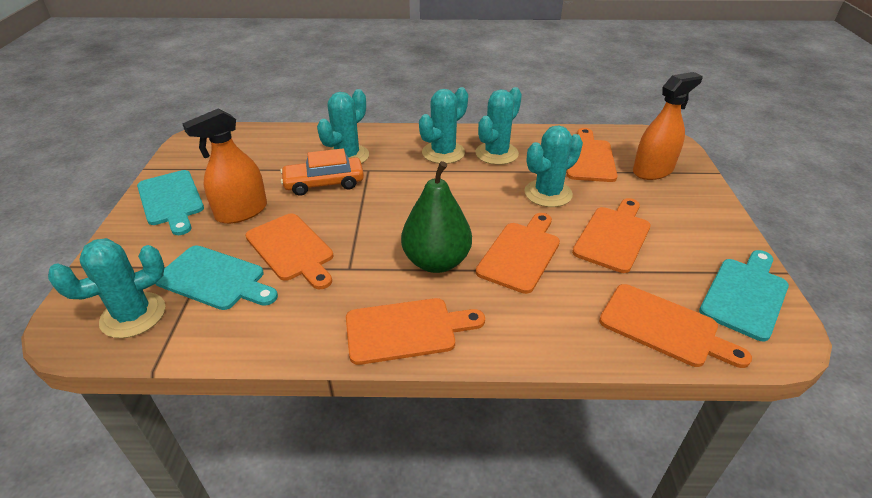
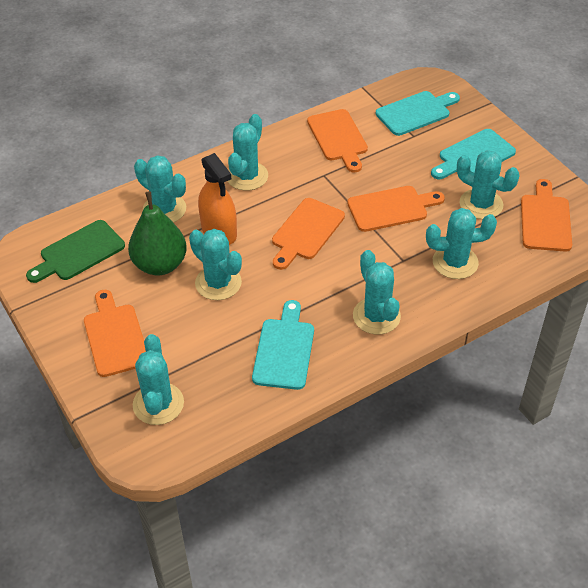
green cutting board: none = 0 -> [26,220,125,283] = 1
orange car: [280,148,364,196] = 1 -> none = 0
orange cutting board: [245,213,333,289] [346,298,485,365] [476,213,560,294] [566,128,617,182] [572,198,651,273] [599,284,752,368] = 6 -> [84,290,146,377] [272,198,345,270] [307,109,368,173] [347,186,445,232] [521,179,572,252] = 5
orange spray bottle: [182,108,267,224] [633,72,703,180] = 2 -> [198,153,237,245] = 1
turquoise cactus: [48,238,165,338] [317,89,369,164] [419,87,468,164] [475,87,522,165] [524,125,583,207] = 5 -> [133,334,184,425] [134,155,186,222] [189,229,242,300] [228,114,268,191] [353,250,401,334] [426,208,497,279] [457,150,520,219] = 7

